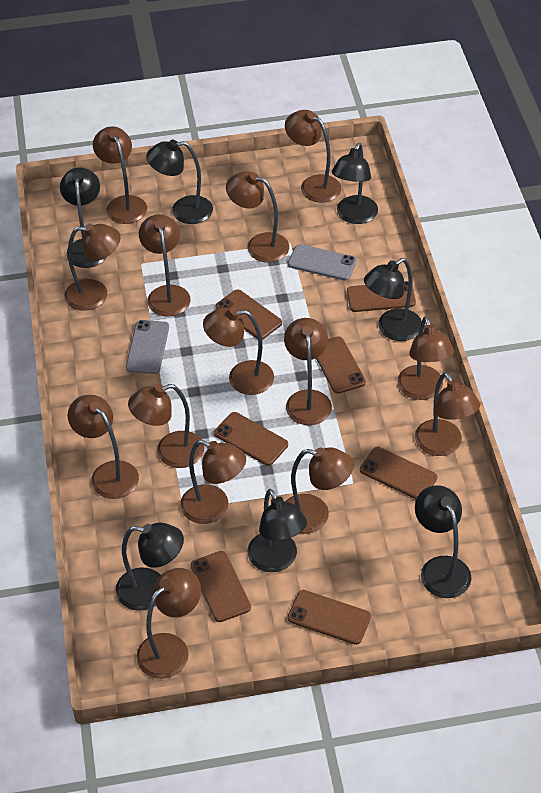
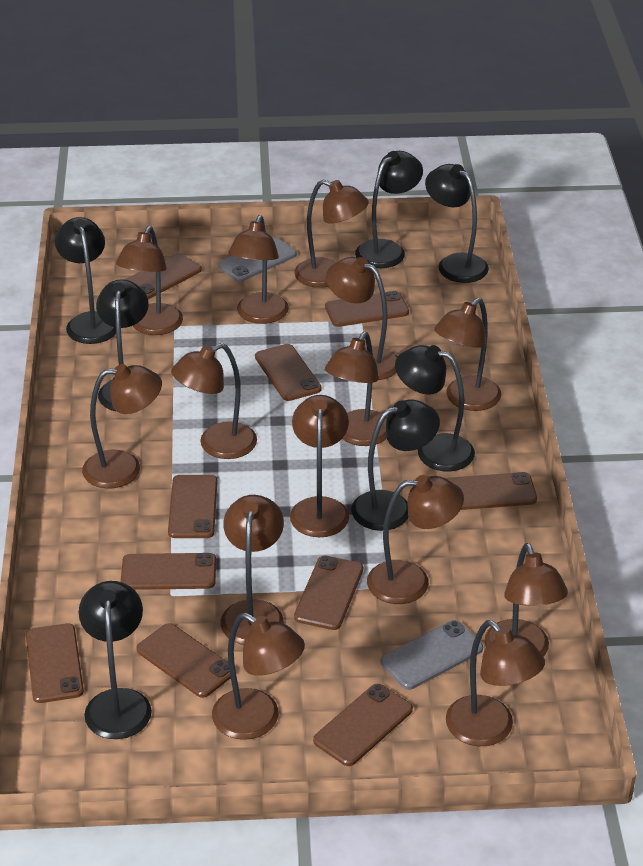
brown phone: [191,551,251,622] [214,412,288,466] [216,289,282,340] [288,590,371,645] [316,336,366,394] [347,281,416,312] [360,447,437,499] = 7 -> [26,623,84,703] [121,553,216,590] [125,253,202,299] [136,623,231,698] [168,475,217,538] [255,344,322,401] [294,556,363,630] [313,684,413,766] [325,291,409,327] [446,472,537,510] = 10

